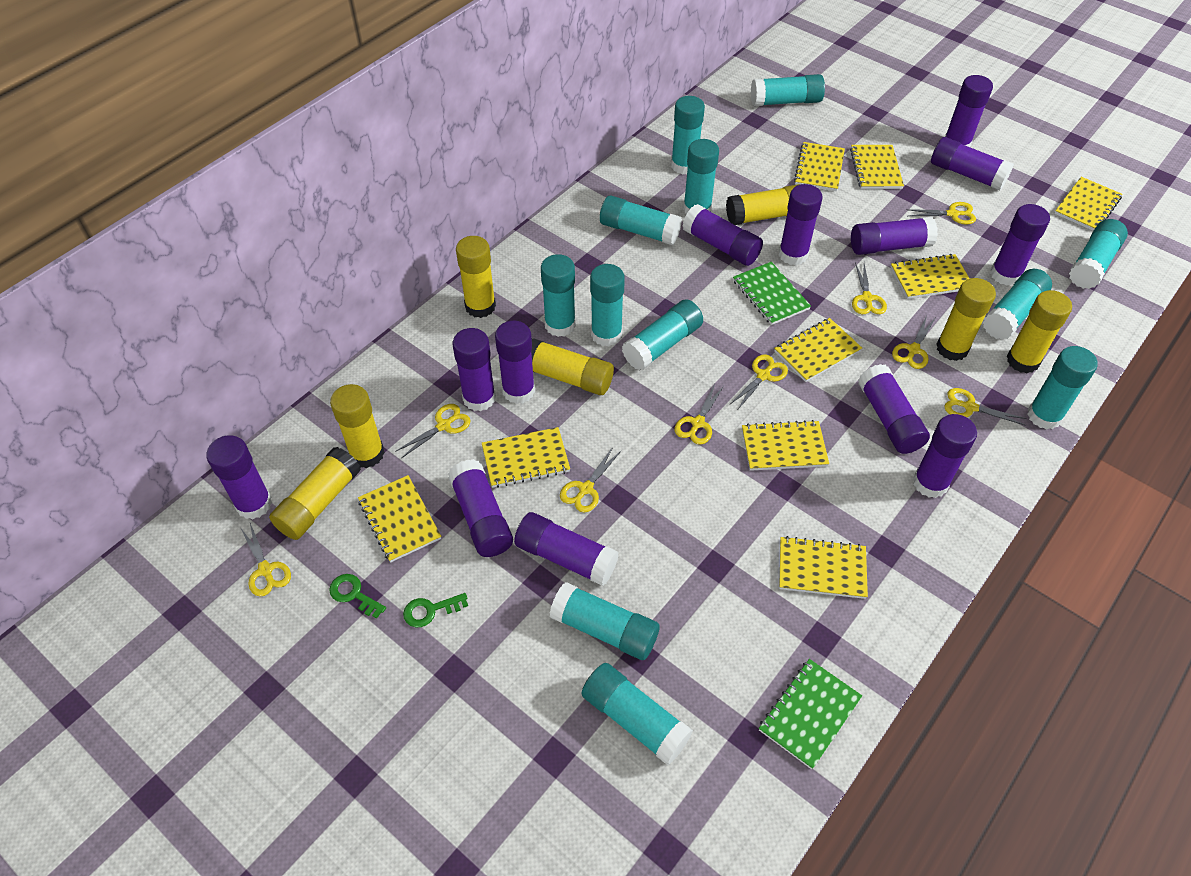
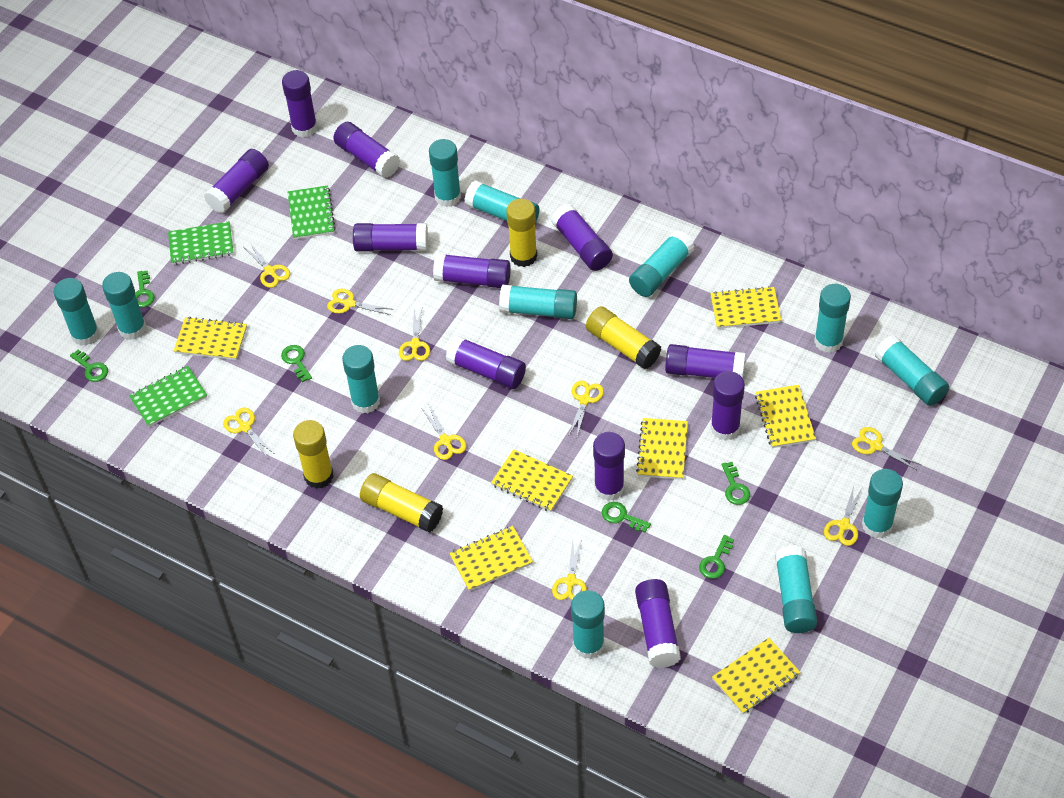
green key: [329,574,386,619] [403,593,468,627] = 2 -> [70,350,108,382] [135,271,155,308] [281,345,312,382] [602,502,651,533] [699,535,734,579] [721,462,750,505] = 6
green notebook: [733,262,811,325] [759,659,862,769] = 2 -> [129,366,207,427] [168,221,234,265] [288,185,336,239] = 3
purple glue stick: [206,435,272,519] [448,459,513,557] [452,328,496,411] [495,321,535,404] [514,512,619,586] [682,204,763,266] [779,184,823,265] [851,217,938,255] [858,364,930,454] [913,414,977,498] [931,137,1014,190] [945,75,993,147] [990,204,1050,286] = 13 -> [204,149,269,213] [282,70,317,137] [333,122,400,178] [353,223,428,251] [433,253,511,288] [446,336,526,389] [551,204,613,271] [593,432,625,501] [635,579,681,668] [665,344,745,378] [711,371,745,441] = 11
yellow glue stick: [269,447,361,540] [330,384,385,468] [456,236,496,318] [531,338,614,395] [726,184,801,225] [936,278,996,361] [1007,290,1072,373] = 7 -> [293,420,334,489] [360,473,443,533] [506,199,537,267] [586,306,661,369] = 4
yellow notebook: [358,475,441,563] [482,427,570,488] [742,420,829,471] [774,318,862,382] [779,536,868,599] [794,142,845,191] [850,145,904,189] [891,254,970,299] [1054,177,1122,231] = 9 -> [174,317,247,360] [449,526,533,591] [491,449,573,512] [636,418,688,480] [710,286,781,329] [712,638,801,714] [755,385,816,448] = 7

